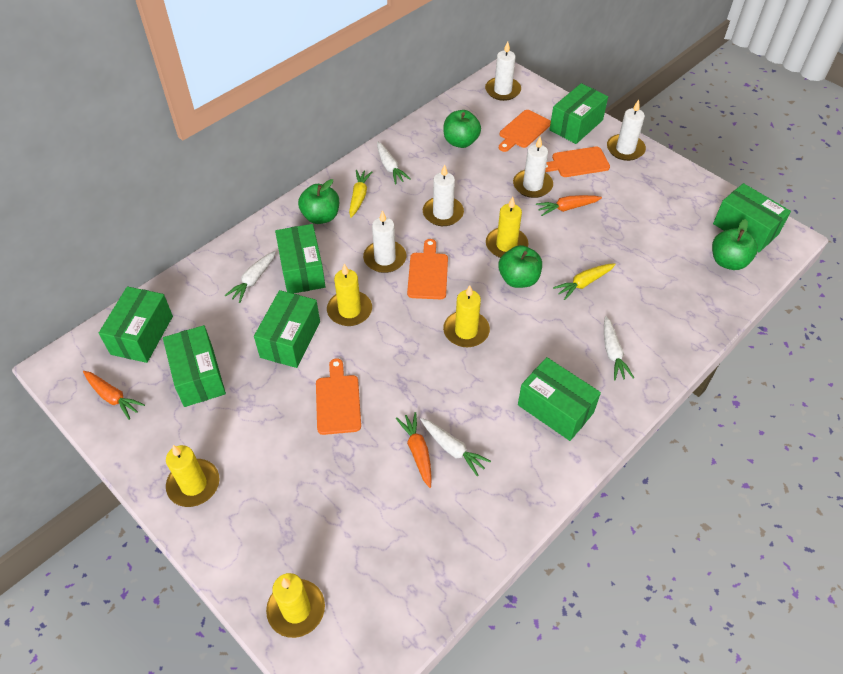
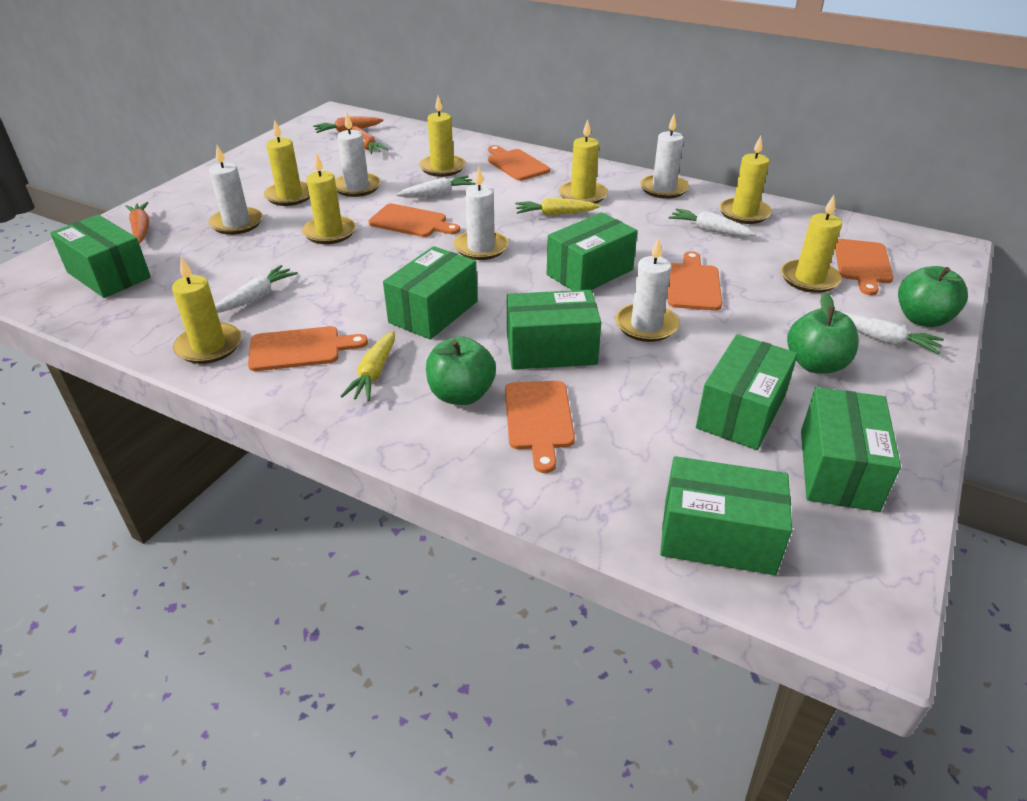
green apple: [298,179,339,224] [443,110,481,148] [498,245,542,288] [712,219,758,270] = 4 -> [426,336,496,405] [787,292,859,374] [898,266,968,327] = 3
orange cutting board: [316,358,361,435] [407,239,448,299] [499,110,551,152] [545,147,610,177] = 4 -> [248,326,368,371] [368,204,460,237] [488,145,550,181] [505,381,575,473] [668,251,722,311] [835,239,893,295] = 6
yellow candle: [166,445,220,507] [266,573,325,638] [327,264,372,326] [443,285,490,347] [486,197,528,258] = 5 -> [172,257,241,364] [264,120,310,206] [302,153,356,244] [419,96,465,177] [559,119,608,204] [719,136,772,224] [781,195,842,293] = 7

